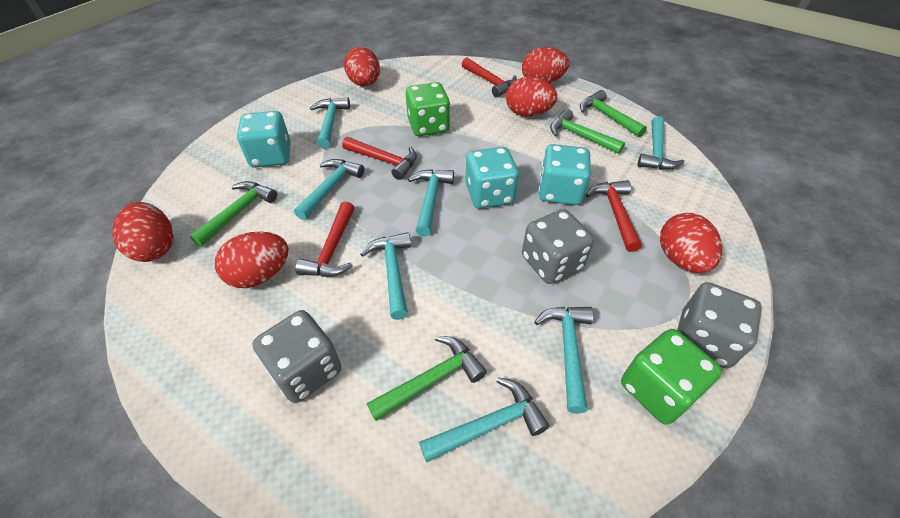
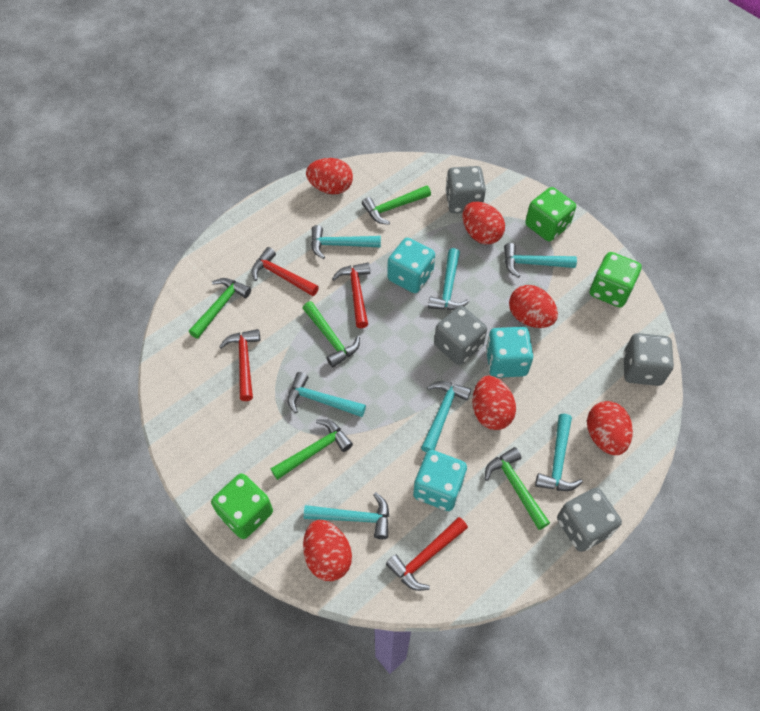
green dice: [406,82,450,136] [621,329,722,425] = 2 -> [211,473,273,539] [525,187,576,242] [590,252,642,307] = 3
green hammer: [189,181,277,247] [367,336,487,421] [550,109,625,154] [580,90,647,137] = 4 -> [189,278,251,339] [271,419,353,480] [302,301,360,367] [362,185,431,225] [485,447,550,530] = 5
grey dice: [252,310,342,403] [522,209,594,284] [677,282,762,369] = 3 -> [434,306,487,365] [445,166,486,213] [557,488,622,552] [623,333,674,386] = 4

